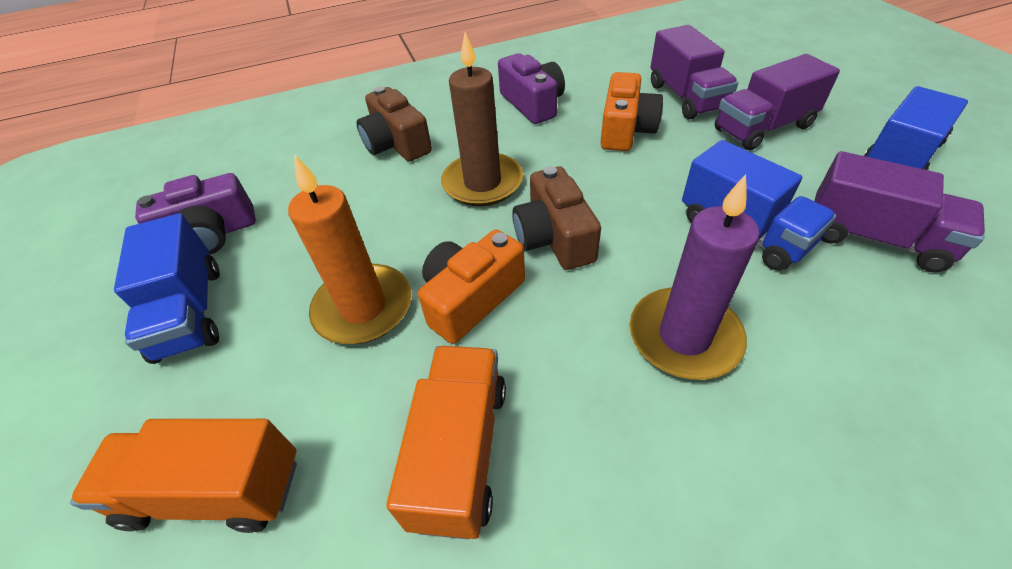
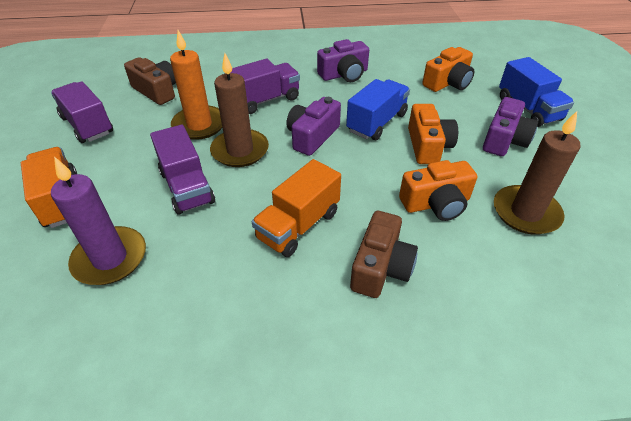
blue truck: [114,213,220,364] [682,140,836,271] [863,86,968,170] = 3 -> [346,79,410,140] [499,57,574,127] = 2
brown candle: [441,32,523,206] = 1 -> [210,53,269,167] [494,111,580,235] = 2
orange camera: [418,230,525,344] [601,72,663,151] = 2 -> [399,160,477,221] [408,104,458,164] [422,47,474,92] = 3
purple camera: [135,173,256,255] [498,53,565,124] = 2 -> [287,97,341,156] [317,39,369,82] [483,97,538,156] = 3

